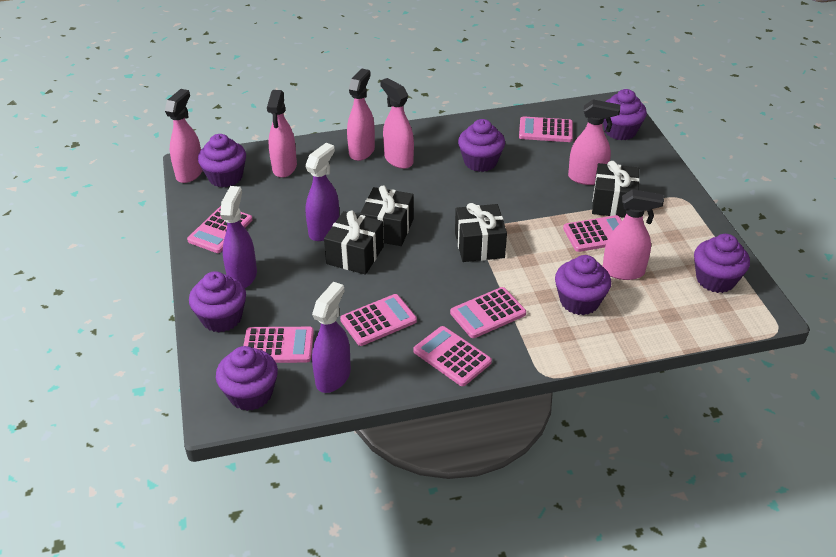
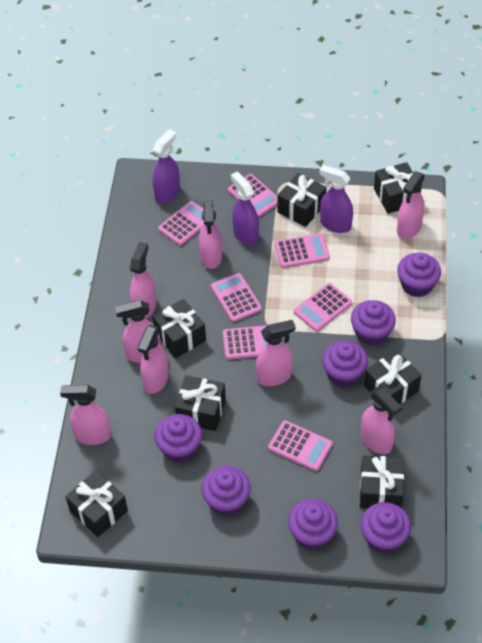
black gift: [324,211,384,275] [360,185,414,246] [455,203,507,262] [592,161,640,218] = 4 -> [66,470,128,537] [152,299,206,358] [175,376,226,431] [277,173,326,227] [360,455,404,509] [364,350,422,404] [374,162,421,214] = 7
pink spray bottle: [165,89,203,183] [267,90,297,178] [347,69,375,161] [380,78,414,169] [568,99,620,185] [603,189,664,280] = 6 -> [60,385,111,445] [115,300,160,362] [130,242,156,318] [137,325,169,394] [199,201,222,269] [256,320,295,386] [361,387,402,454] [397,171,425,239] = 8

